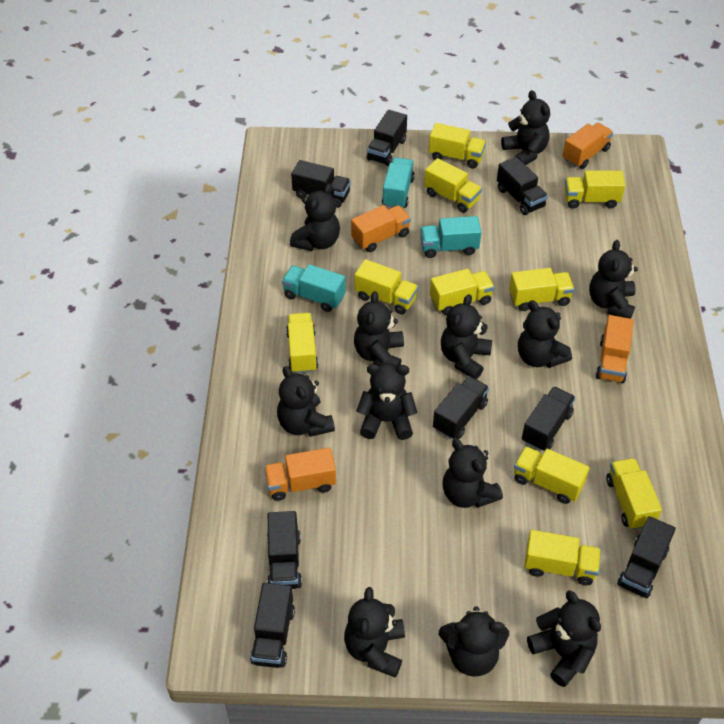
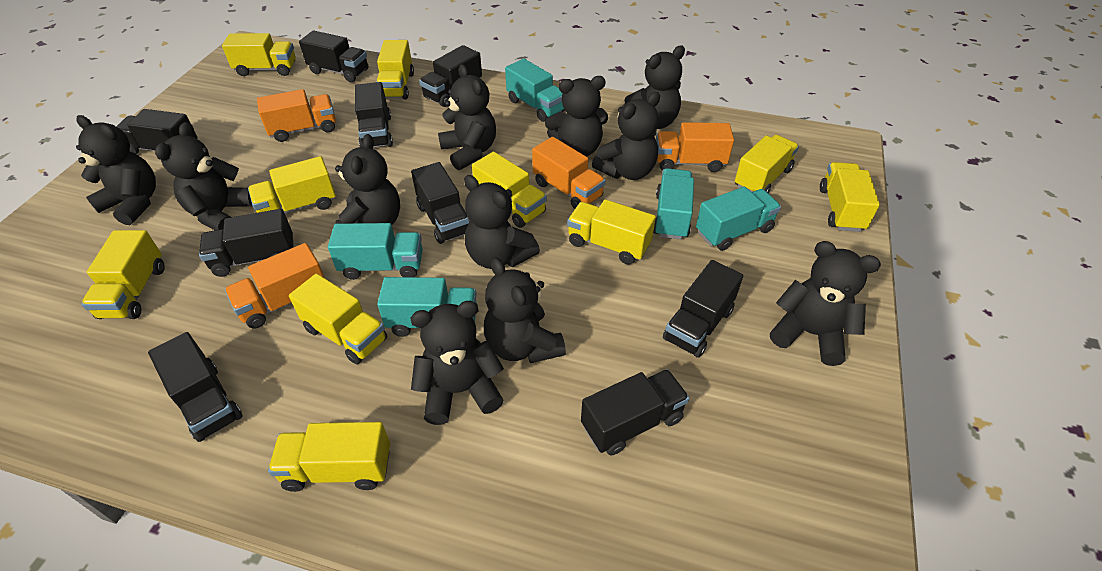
black teddy bear: [277,366,335,437] [290,183,340,251] [344,587,405,678] [354,291,404,366] [356,363,418,440] [439,606,509,677] [441,294,492,379] [443,439,503,508] [501,90,550,165] [518,300,572,368] [527,590,601,687] [589,240,638,319] = 12 -> [76,115,156,225] [155,122,252,230] [335,134,400,225] [410,301,504,425] [438,64,496,170] [464,175,540,269] [484,257,566,363] [545,76,608,157] [592,92,660,180] [622,45,685,129] [770,241,881,366] = 11
black truck: [250,583,295,668] [267,511,302,589] [291,160,351,208] [367,110,407,166] [433,376,489,439] [497,157,548,215] [522,386,576,451] [617,516,676,598] = 8 -> [116,109,197,154] [148,332,243,442] [199,209,294,277] [299,30,368,82] [355,82,393,147] [411,162,470,244] [419,45,482,107] [581,369,689,456] [663,260,743,358] = 9
turquoise truck: [282,264,346,312] [382,158,415,208] [420,216,481,258] = 3 -> [328,223,423,280] [377,277,477,337] [505,59,565,122] [653,168,694,240] [696,187,781,251] = 5

